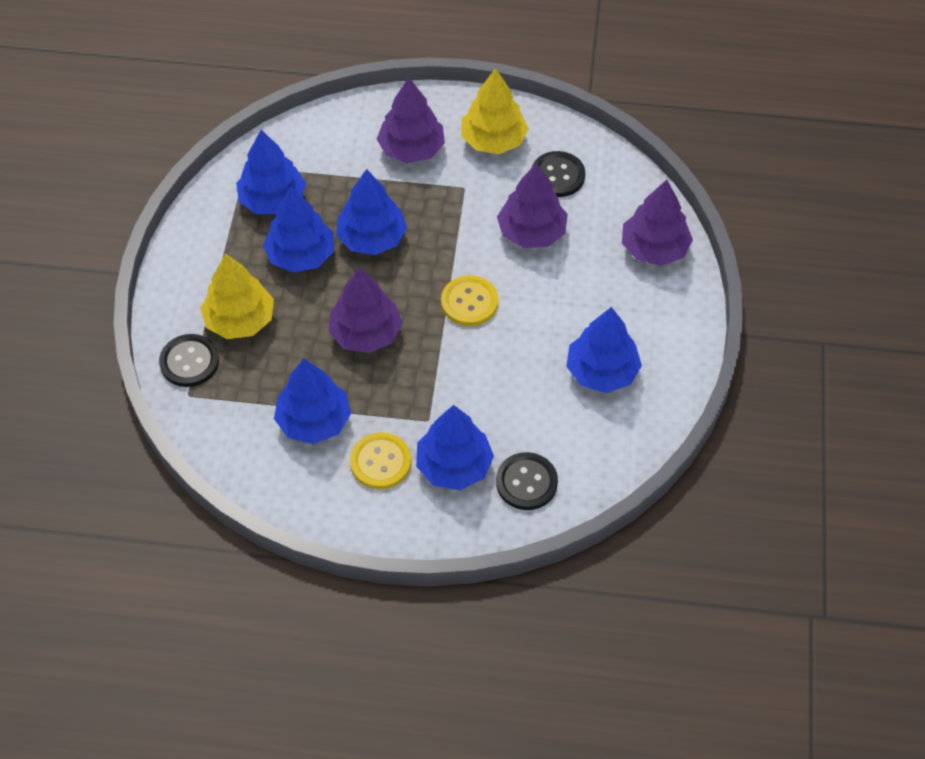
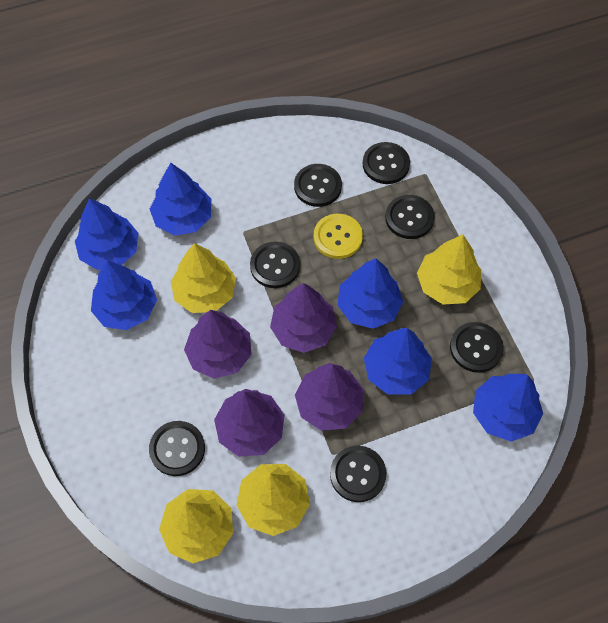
black button: [159,334,219,387] [496,452,558,510] [532,151,585,197] = 3 -> [149,421,205,476] [250,241,300,288] [294,164,342,207] [330,446,387,502] [363,142,410,184] [385,195,435,239] [450,322,504,373] = 7
yellow button: [350,432,412,489] [441,275,499,326] = 2 -> [314,214,363,259] = 1
yellow tree: [200,253,274,339] [461,68,529,154] = 2 -> [159,489,233,563] [171,243,236,313] [237,464,310,536] [417,234,481,305] = 4

